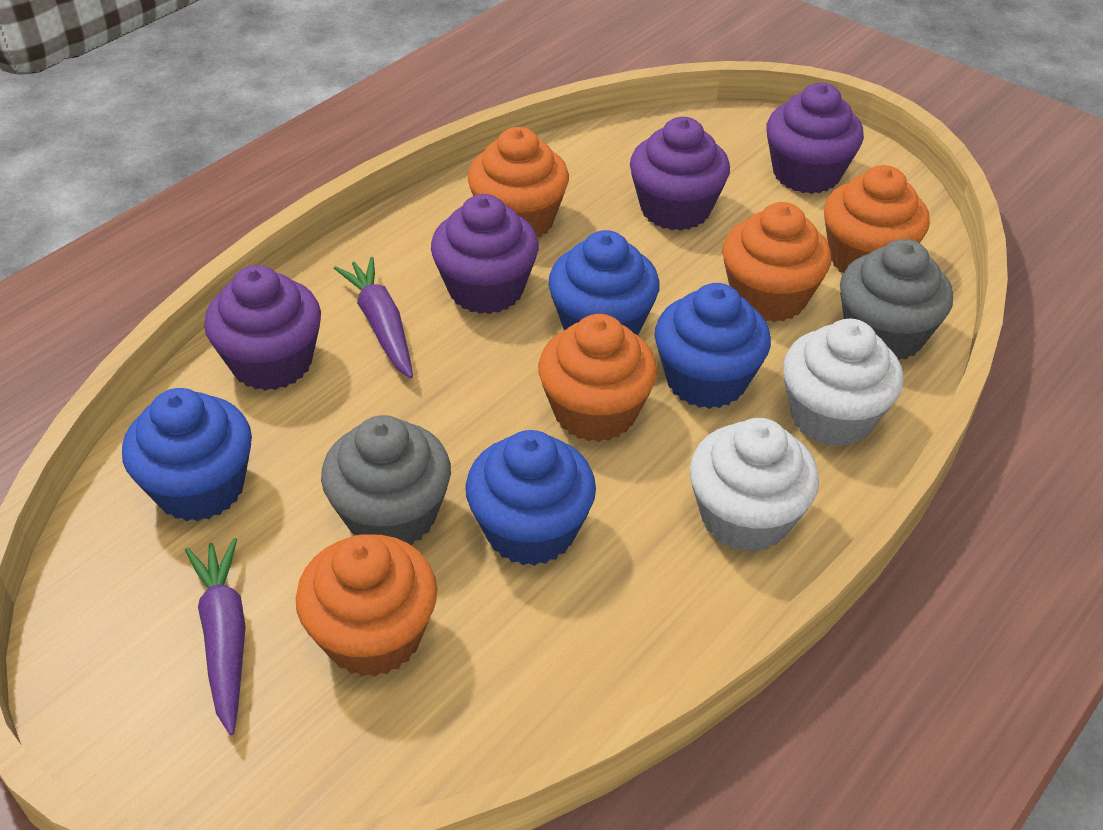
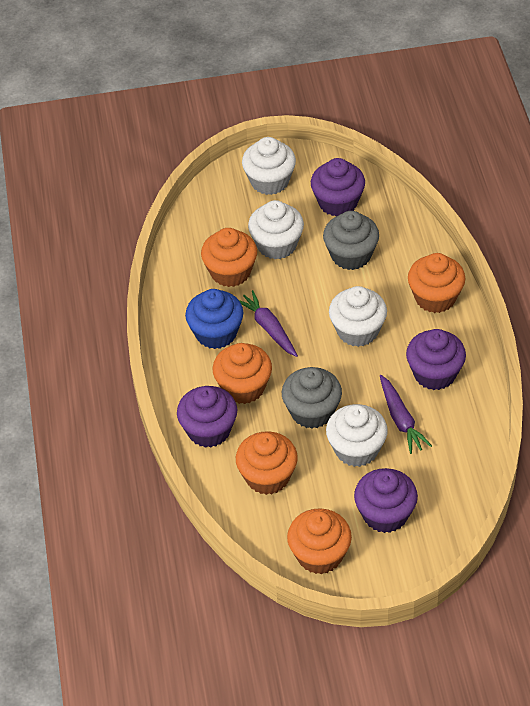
blue cupcake: [122,388,252,522] [465,430,596,566] [548,230,660,335] [655,283,771,409] = 4 -> [185,289,243,349] = 1
white cupcake: [689,418,819,552] [783,319,904,447] = 2 -> [242,137,296,195] [248,200,304,259] [326,404,388,467] [329,286,387,347] = 4

